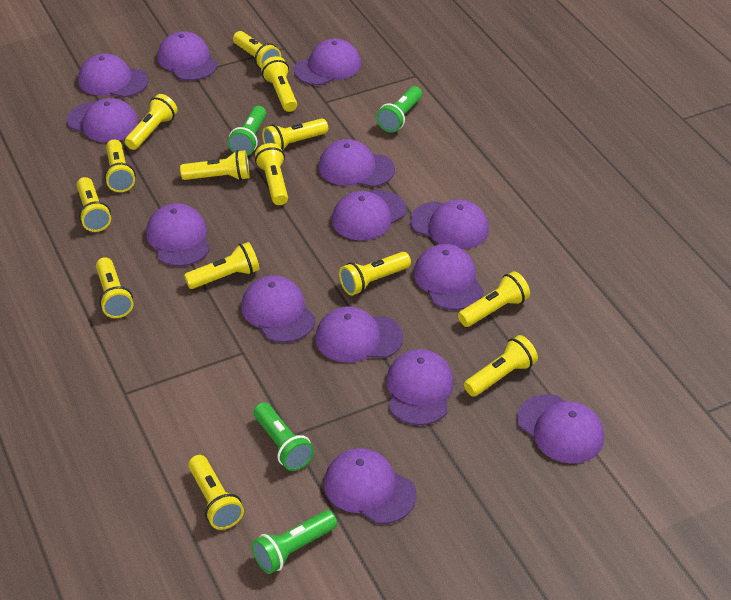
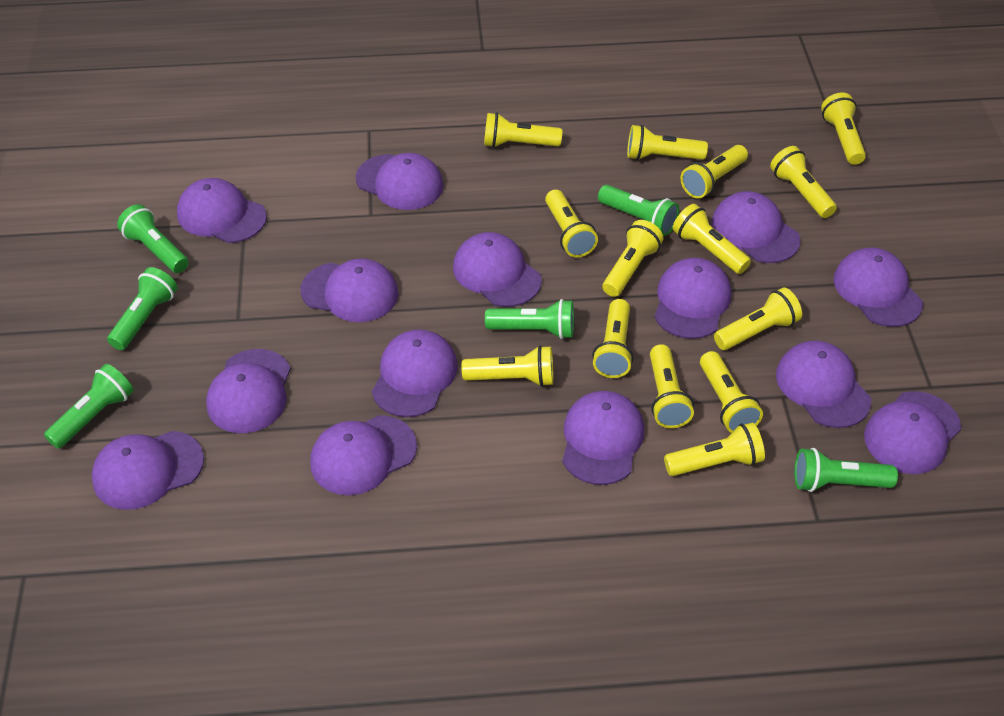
green flashlight: [228,106,266,156] [252,510,337,574] [253,402,314,471] [376,86,422,132] = 4 -> [44,364,134,449] [107,267,177,350] [117,204,189,273] [485,299,574,339] [598,185,679,236] [794,448,898,492] = 6

